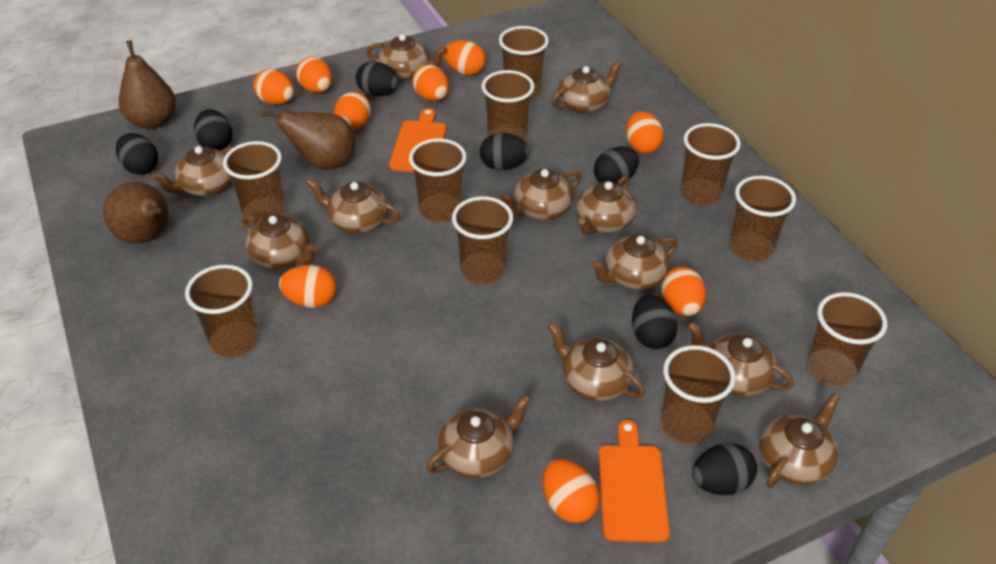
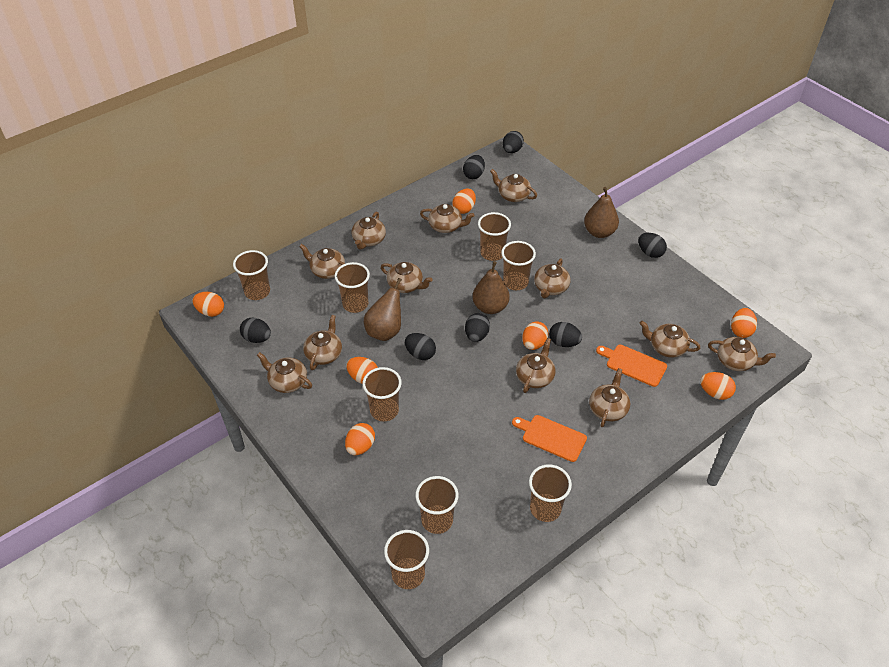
brown cup: [185,265,259,358] [223,141,286,225] [409,138,467,222] [452,196,513,285] [482,70,534,142] [499,26,549,100] [661,345,736,445] [681,123,741,206] [729,176,796,262] [806,292,887,388] = 10 -> [233,250,270,300] [335,262,370,313] [362,367,402,421] [384,530,429,589] [415,476,459,534] [478,212,511,261] [501,241,536,290] [529,465,572,522] = 8
orange egg: [253,69,294,105] [279,265,337,308] [296,57,333,93] [334,92,371,130] [412,64,449,101] [444,40,486,76] [543,459,600,523] [626,111,664,154] [661,267,706,316] = 9 -> [193,292,224,317] [345,423,375,455] [347,357,378,384] [452,189,476,214] [522,321,549,350] [700,372,736,400] [731,308,757,338] = 7

